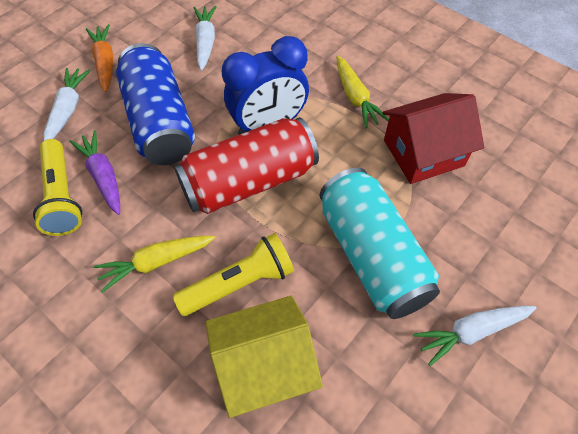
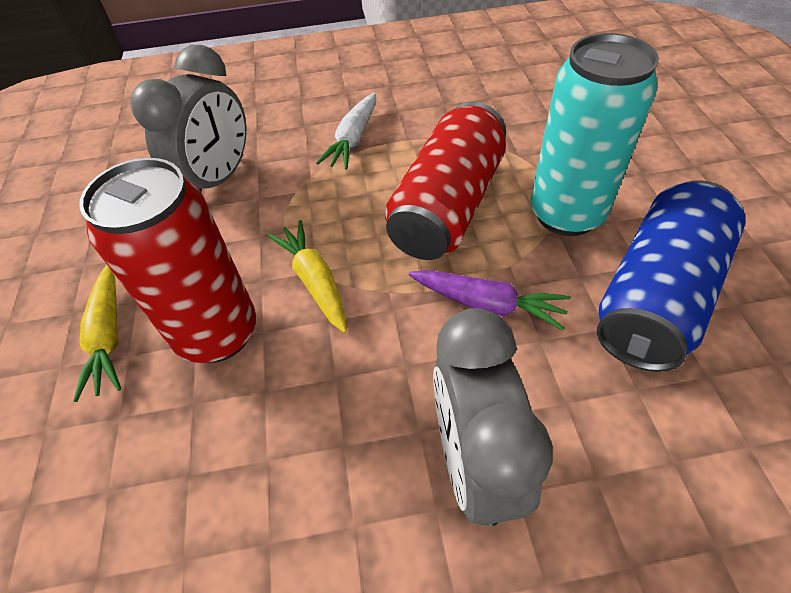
blue clock: [222,36,309,135] = 1 -> none = 0
grey clock: none = 0 -> [130,45,246,192] [433,308,553,526] = 2
orange carrot: [86,24,113,92] = 1 -> none = 0
red can: [174,117,319,214] = 1 -> [79,158,256,363] [385,102,506,260] = 2
red house: [383,93,484,184] = 1 -> none = 0
white carrot: [44,68,91,141] [194,6,216,71] [414,306,537,366] = 3 -> [316,93,376,170] = 1
yellow flashlight: [33,139,82,236] [173,233,294,316] = 2 -> none = 0
yellow house: [205,296,323,418] = 1 -> none = 0

